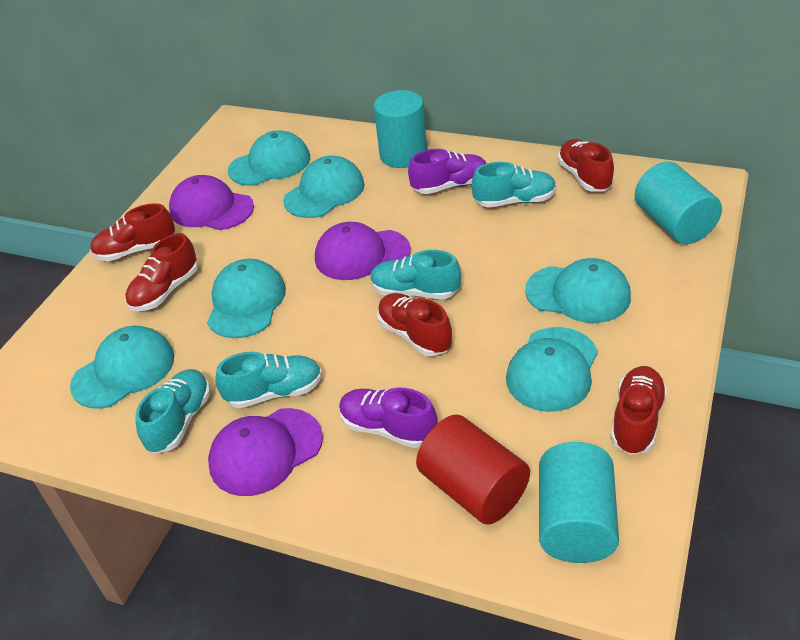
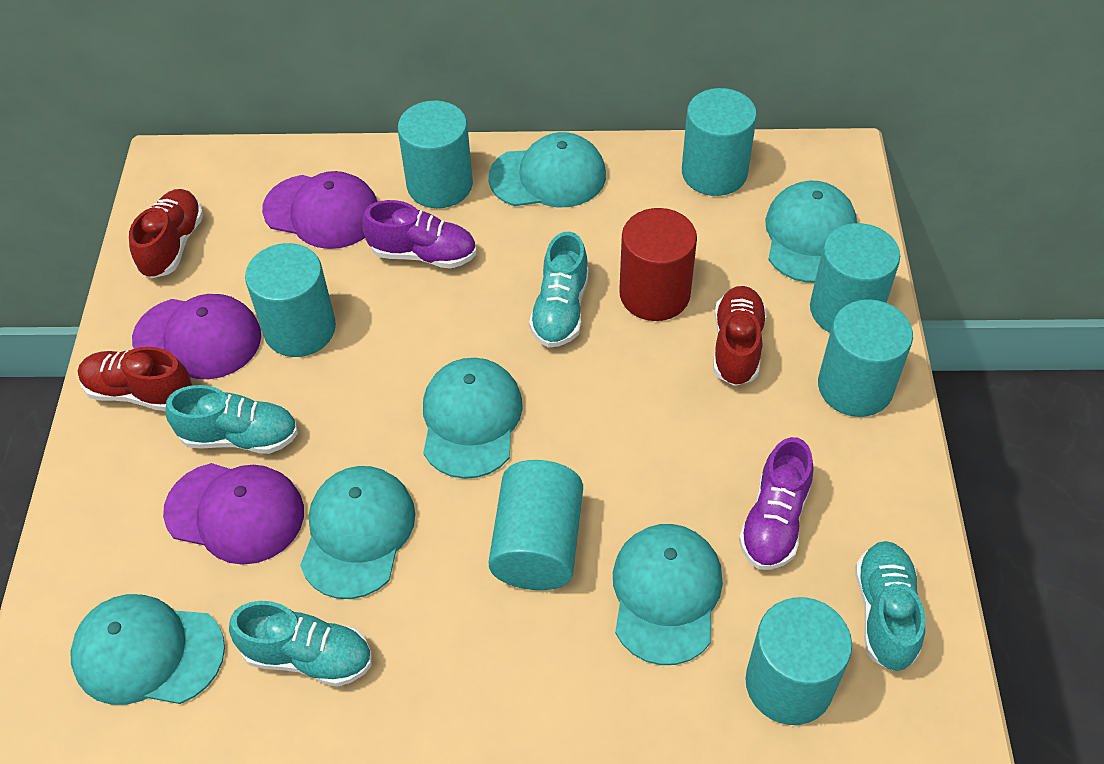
red shoe: [90,203,175,261] [125,233,198,311] [377,293,452,356] [557,139,614,192] [611,366,667,455] = 5 -> [78,347,192,411] [129,189,204,278] [713,286,767,386] = 3
turquoise cylinder: [374,90,427,168] [539,442,619,563] [635,162,722,244] = 3 -> [245,243,336,357] [398,100,473,208] [488,460,583,590] [682,88,757,196] [745,597,852,725] [810,223,900,333] [818,299,913,417] = 7

